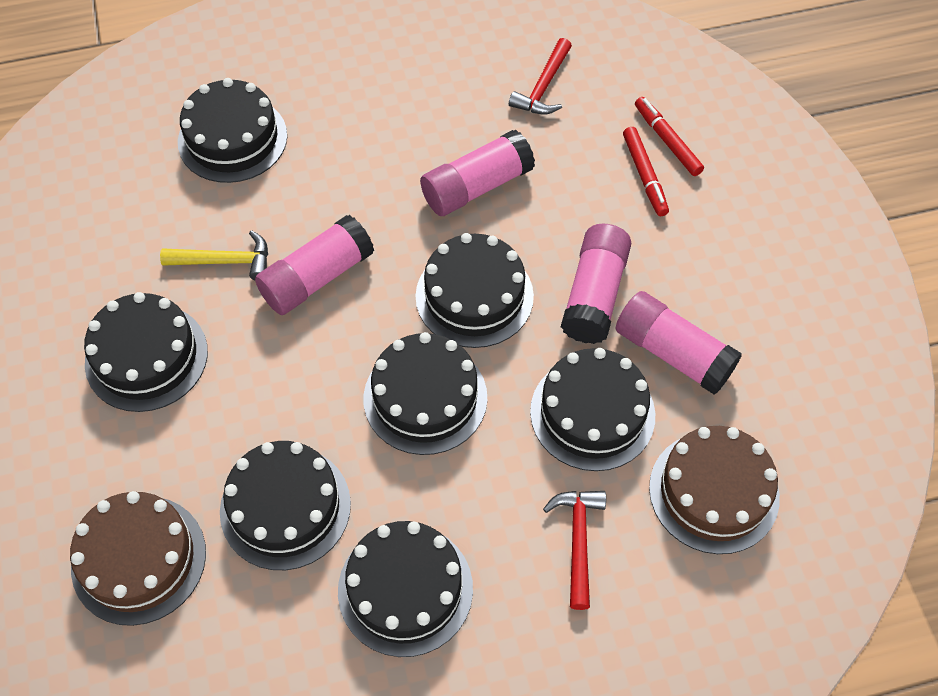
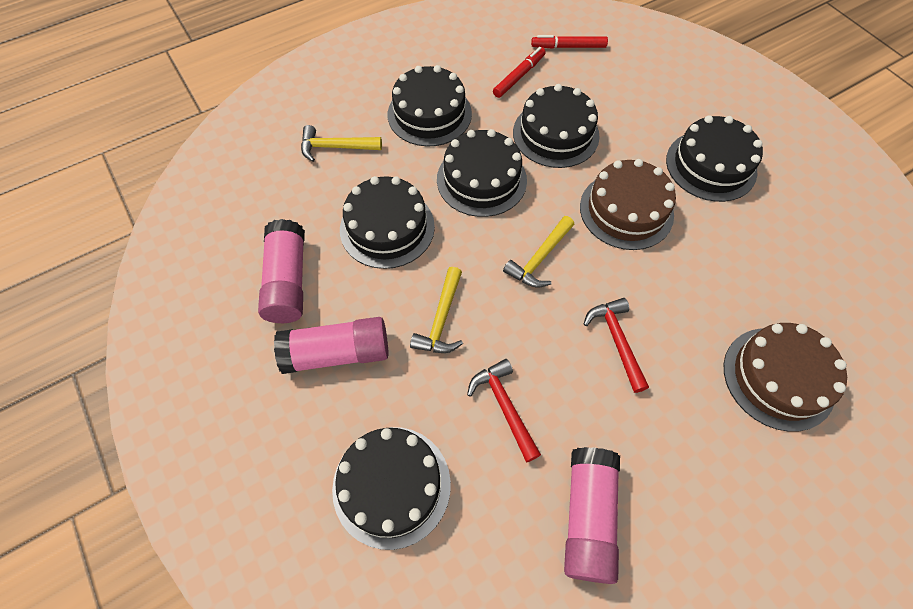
black cake: [84,292,208,412] [178,78,287,183] [220,441,351,570] [338,521,473,657] [364,332,487,455] [415,233,534,348] [530,348,655,471] = 7 -> [332,427,451,550] [340,176,435,269] [388,65,472,146] [437,129,527,217] [513,84,599,168] [666,115,763,202] = 6
pink glue stick: [255,215,374,315] [420,130,535,216] [561,224,632,344] [616,291,742,395] = 4 -> [258,219,305,323] [274,317,389,374] [564,447,620,584] = 3
yellow hammer: [160,230,268,280] = 1 -> [301,125,382,162] [410,267,463,353] [503,216,574,287] = 3

